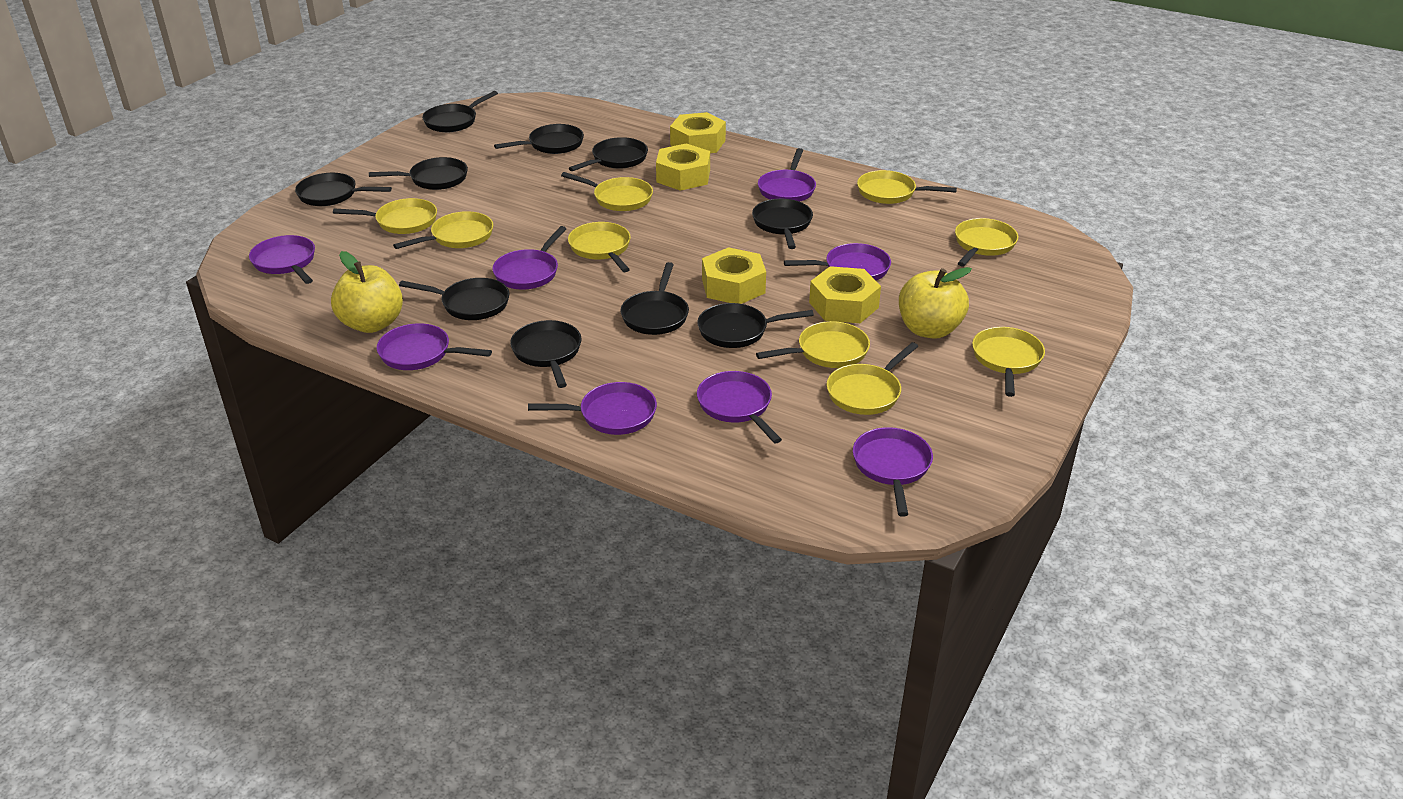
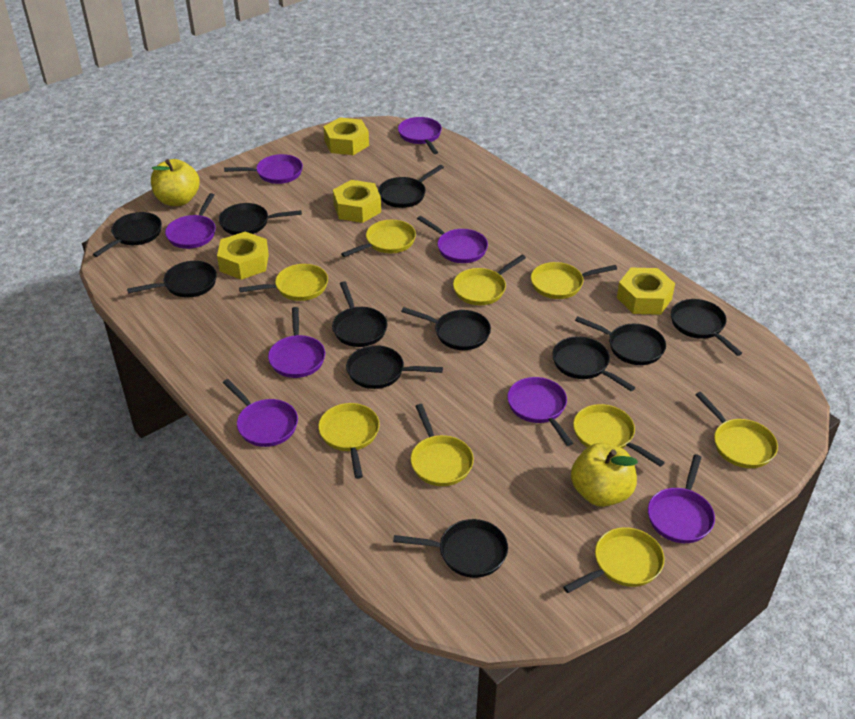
black pan: [295,173,392,206] [369,157,468,190] [399,278,510,320] [422,91,498,132] [494,124,584,154] [510,320,582,388] [569,137,648,171] [620,262,689,335] [697,303,814,348] [752,199,813,249] = 10 -> [93,212,162,257] [127,261,217,298] [219,203,302,235] [332,281,387,347] [346,345,443,389] [378,165,444,208] [393,519,508,578] [401,307,491,350] [552,336,635,391] [575,316,666,365] [671,299,742,356] = 11

